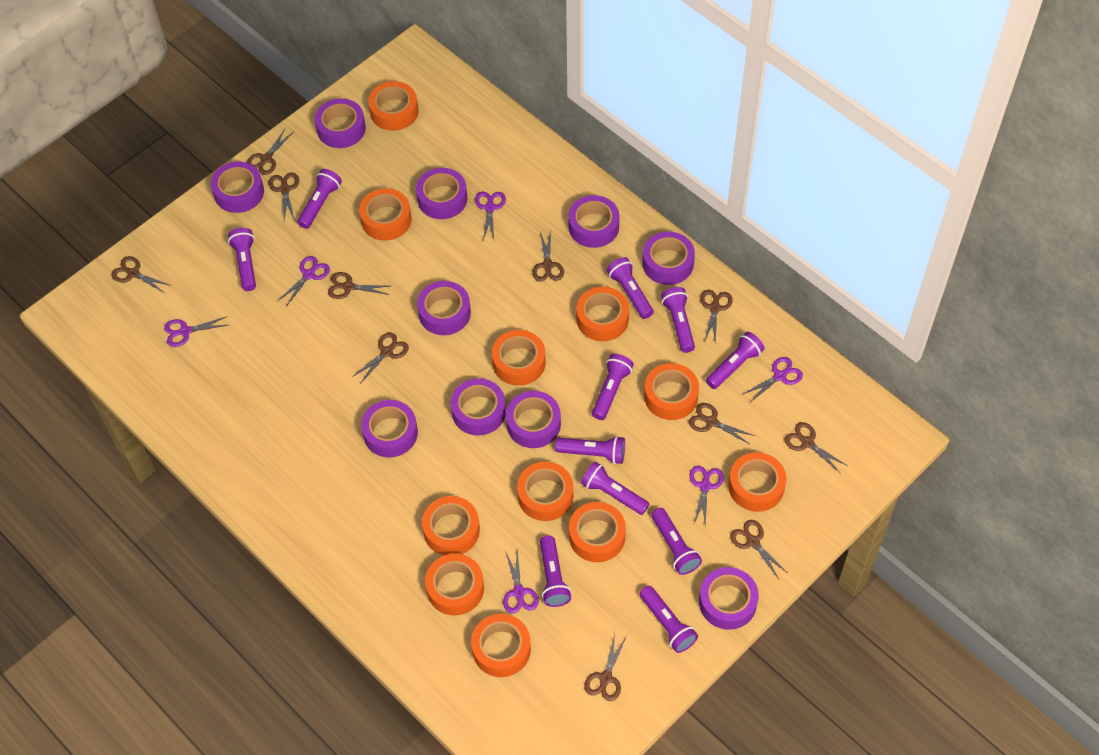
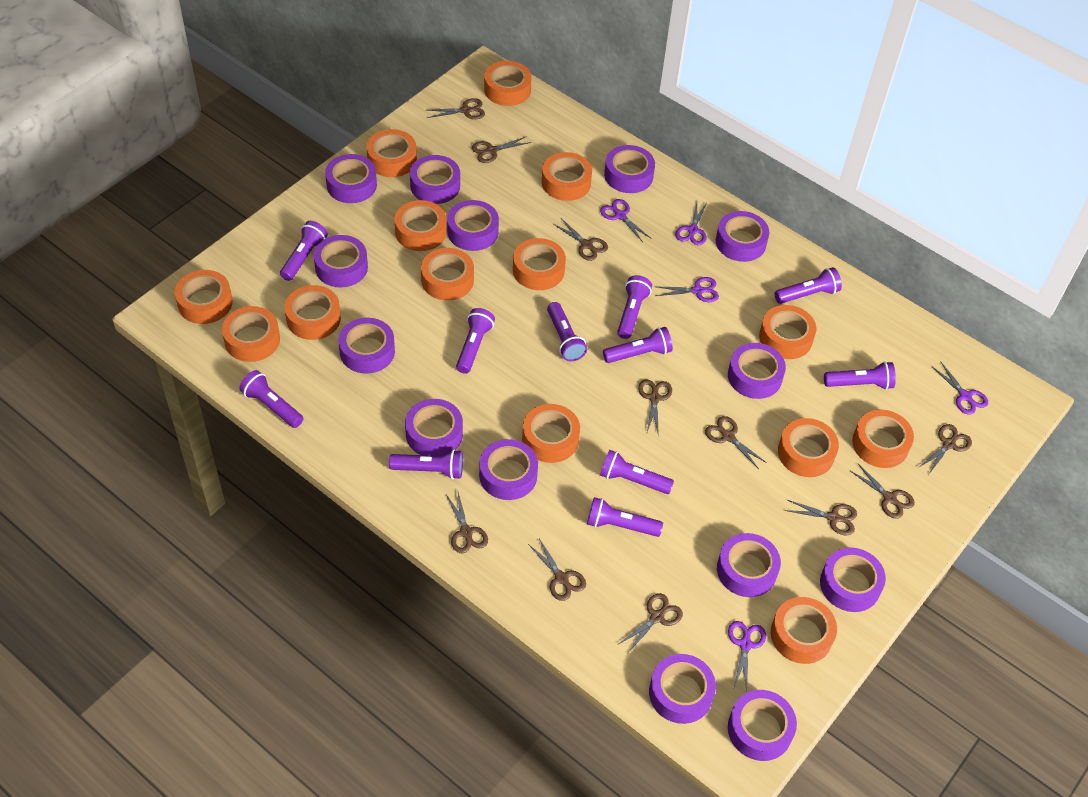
orange tape: [359,188,412,240] [368,81,419,131] [422,496,480,556] [425,554,484,616] [471,614,531,677] [492,330,546,386] [517,462,573,521] [569,502,626,562] [576,287,629,341] [644,363,699,420] [728,452,786,512] = 11 -> [175,270,233,324] [222,306,280,362] [284,285,341,340] [366,129,417,177] [395,200,447,251] [421,248,474,301] [484,61,532,106] [513,238,566,290] [522,404,580,463] [542,152,592,201] [759,305,816,359] [771,597,837,664] [778,418,839,477] [852,409,914,468] = 14
purple scissors: [164,316,228,347] [278,256,330,307] [475,192,506,240] [503,550,539,614] [689,466,724,526] [743,357,803,403] = 6 -> [600,199,651,242] [654,277,719,302] [675,202,707,245] [728,621,766,692] [931,361,988,415] = 5
purple tape: [211,162,264,213] [315,98,366,148] [361,400,418,457] [416,168,467,219] [417,281,471,335] [451,378,506,436] [506,391,561,448] [568,195,620,248] [642,231,695,285] [699,567,759,630] = 10 -> [314,235,368,287] [325,154,377,203] [338,318,395,374] [405,399,463,456] [410,155,460,204] [447,200,499,251] [479,439,538,500] [604,145,655,193] [649,654,716,724] [716,211,769,262] [717,533,781,597] [728,343,786,399] [728,690,797,761] [820,548,886,612] = 14

